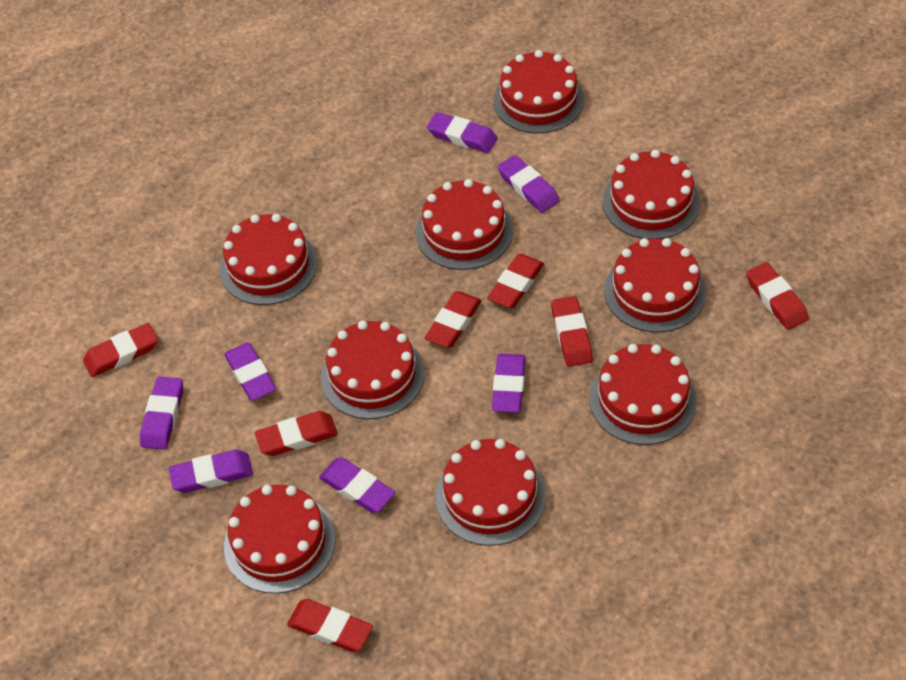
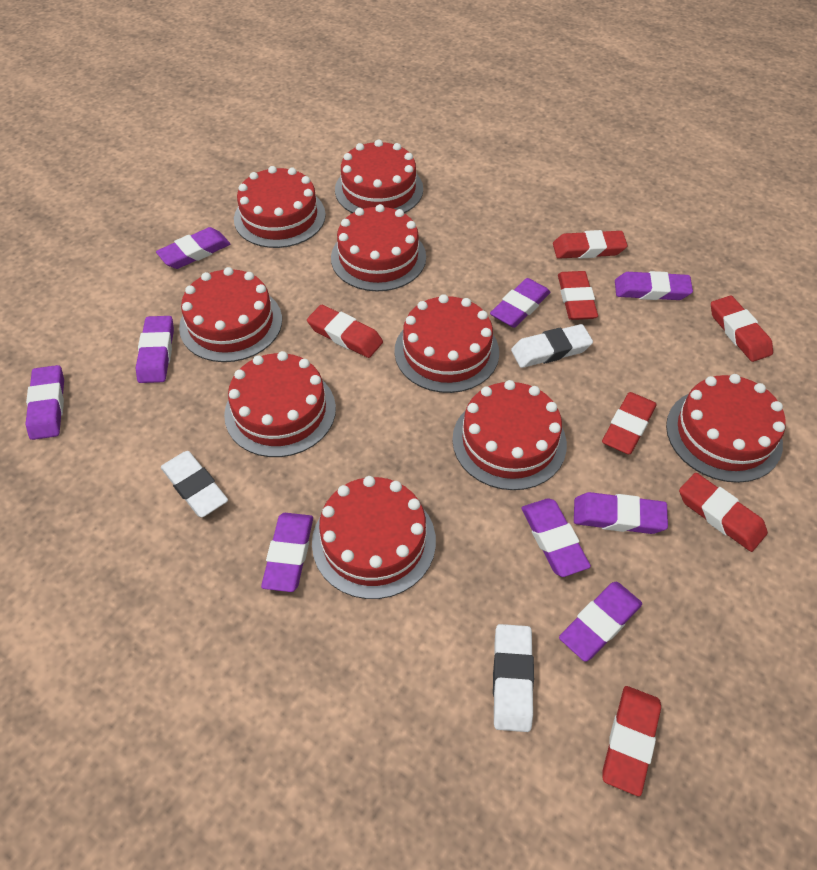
purple eraser: [140,376,183,450] [169,450,253,493] [224,343,276,401] [319,457,395,513] [427,112,497,153] [492,354,526,413] [497,155,560,213] = 7 -> [26,365,64,440] [136,316,174,383] [156,227,230,269] [261,513,313,592] [490,278,550,328] [522,498,591,577] [559,582,642,662] [574,492,668,534] [615,271,693,300] = 9
white eraser: none = 0 -> [161,451,228,517] [493,624,534,732] [511,324,593,368] = 3

